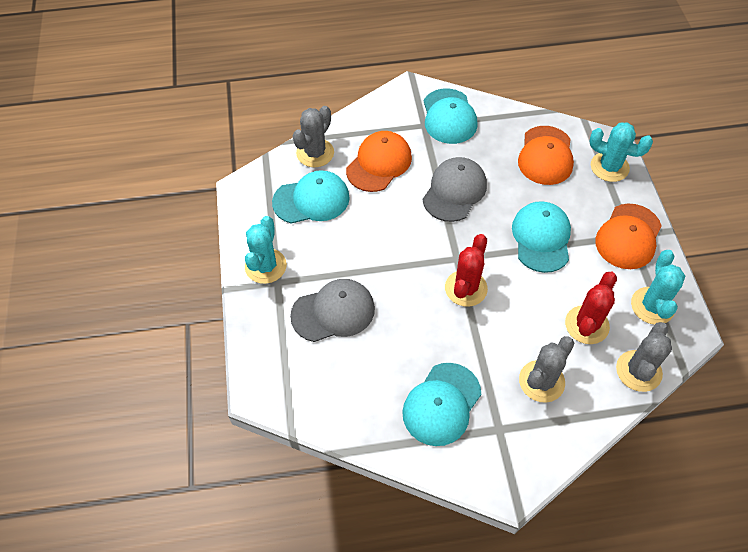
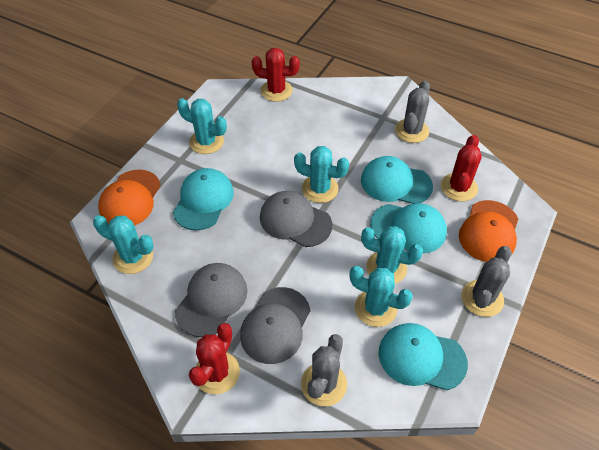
grey cap: [290,279,375,342] [423,157,487,222] = 2 -> [175,263,247,337] [240,287,311,364] [260,191,332,247] = 3
orange cap: [346,131,412,192] [518,126,574,185] [595,204,662,269] = 3 -> [98,170,161,226] [459,200,518,262] = 2
red cactus: [445,234,488,307] [565,272,617,344] = 2 -> [189,323,240,394] [252,48,300,102] [441,135,482,201] = 3
turquoise cactus: [245,216,287,284] [589,122,653,182] [631,250,685,325] = 3 -> [93,215,154,274] [177,98,227,154] [294,146,349,203] [350,266,413,327] [361,226,423,284] = 5

